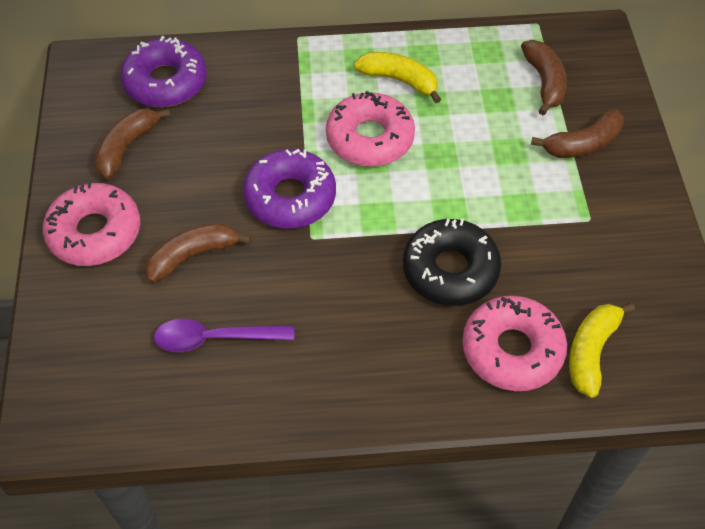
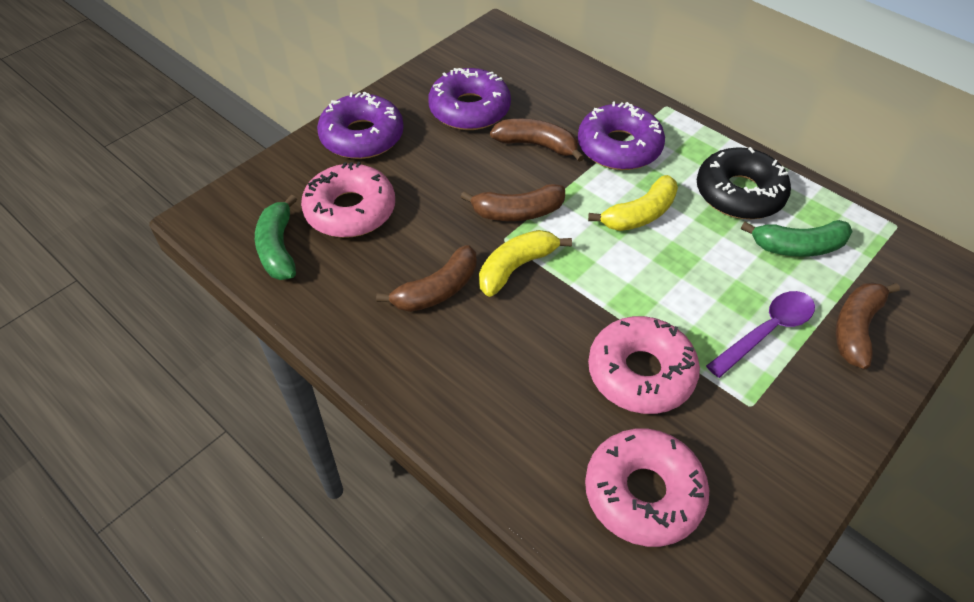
green banana: none = 0 -> [255,195,297,280] [741,220,853,257] = 2
purple donut: [120,36,207,107] [243,149,336,228] = 2 -> [317,92,404,159] [428,68,511,130] [578,101,665,170] = 3

